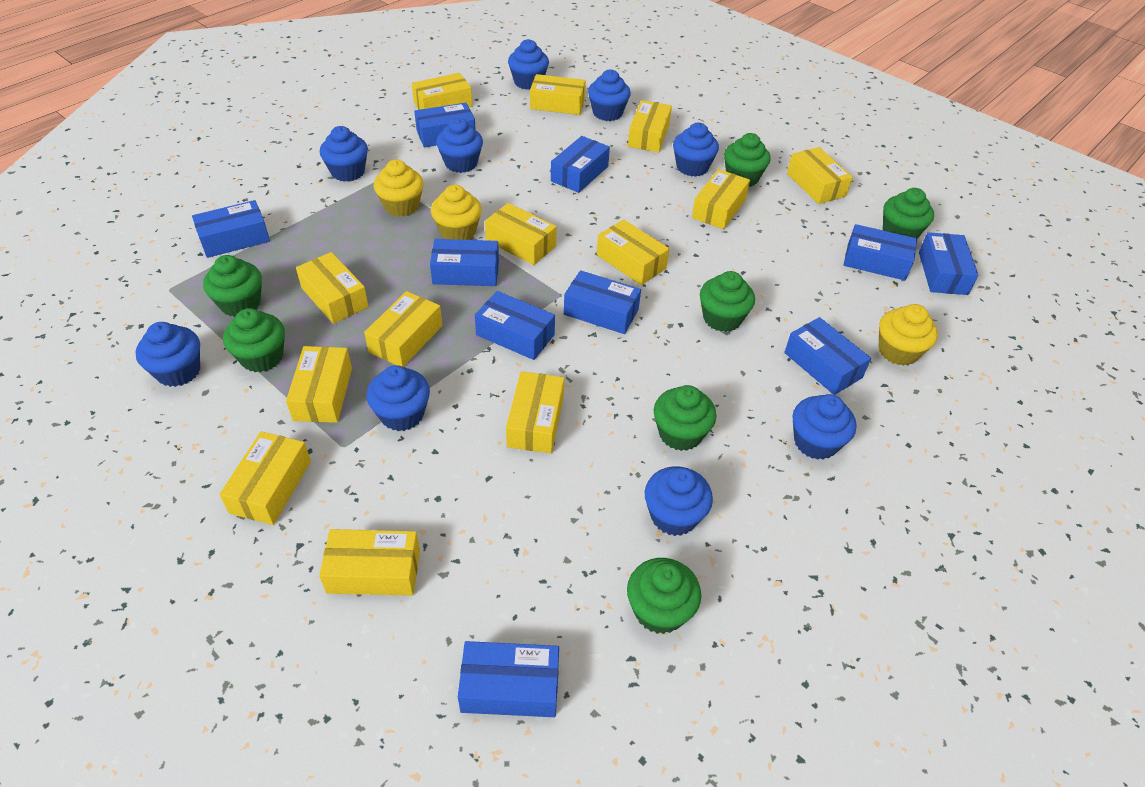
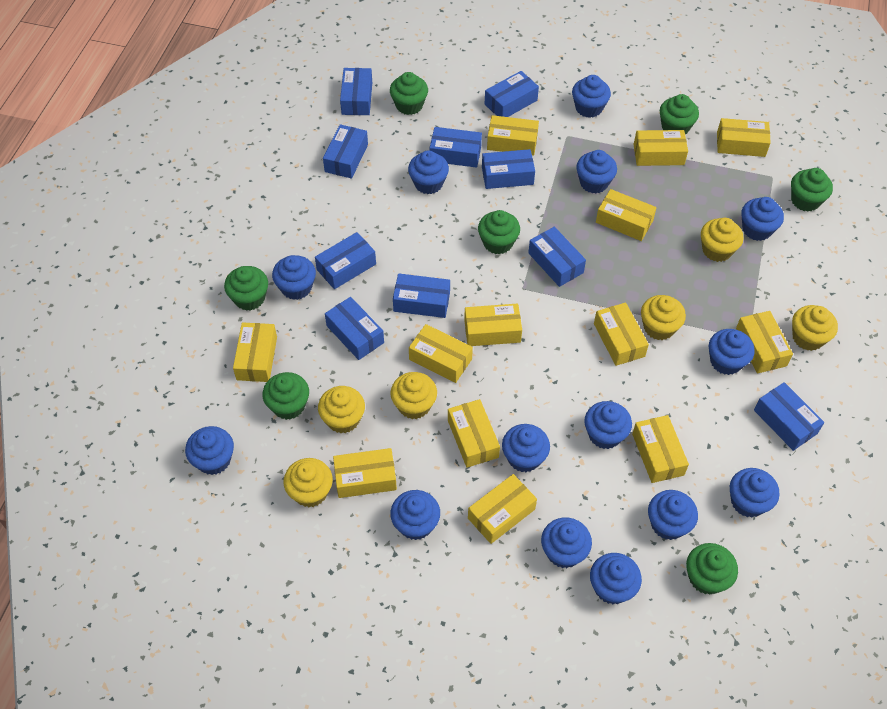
blue cupcake: [136,322,200,387] [320,126,368,182] [366,365,430,431] [436,118,483,173] [508,39,549,90] [588,70,631,121] [645,466,713,536] [673,123,719,177] [793,394,856,460] = 9 -> [185,426,234,475] [272,255,316,300] [390,490,440,540] [408,151,449,194] [502,424,550,472] [541,517,592,568] [572,75,611,118] [576,150,617,193] [584,401,632,449] [590,553,642,604] [648,490,698,540] [709,329,755,375] [730,468,779,518] [741,197,784,241] = 14
yellow cupcake: [374,160,424,217] [431,185,482,240] [879,304,938,366] = 3 -> [283,458,333,507] [318,386,365,433] [390,372,437,419] [641,295,686,340] [701,218,744,262] [792,305,838,351] = 6

